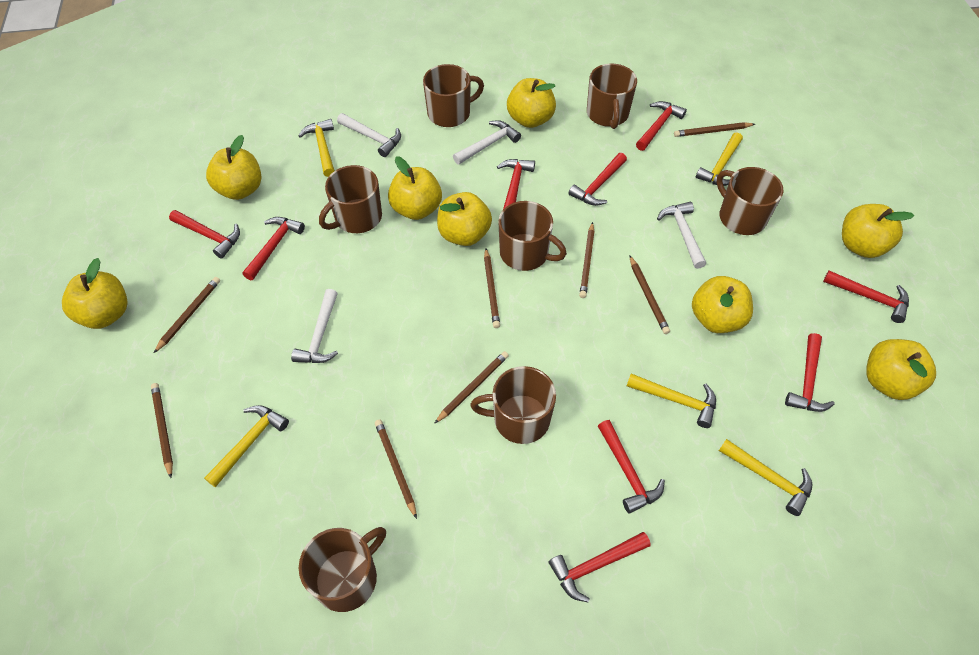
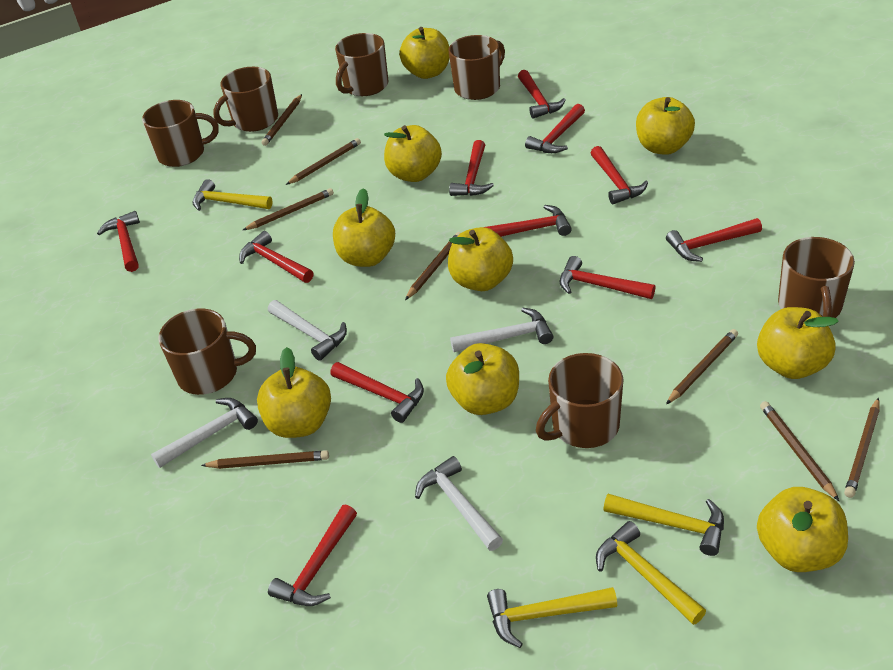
red hammer: [169,210,240,259] [242,217,305,280] [497,159,535,209] [549,532,651,602] [568,153,627,206] [598,420,665,514] [636,101,687,151] [785,333,835,412] [823,270,909,323] = 9 -> [97,211,140,272] [239,231,313,283] [268,505,357,606] [330,362,424,423] [449,140,494,196] [485,205,572,237] [518,70,566,119] [525,104,585,153] [560,256,656,299] [591,146,648,204] [666,218,762,262] = 11
yellow apple: [62,258,128,329] [206,135,261,200] [388,156,442,220] [437,192,492,246] [507,78,556,128] [692,276,753,333] [842,204,914,258] [866,339,936,400] = 8 -> [257,347,331,438] [333,188,395,267] [384,125,442,182] [399,27,449,79] [446,343,519,415] [448,227,513,291] [636,97,695,155] [757,307,839,379] [757,487,848,572] = 9
yellow hammer: [204,405,289,487] [299,119,335,177] [627,374,716,428] [696,132,743,186] [719,439,812,516] = 5 -> [192,179,273,211] [487,587,617,648] [596,521,706,625] [603,494,724,556] = 4

